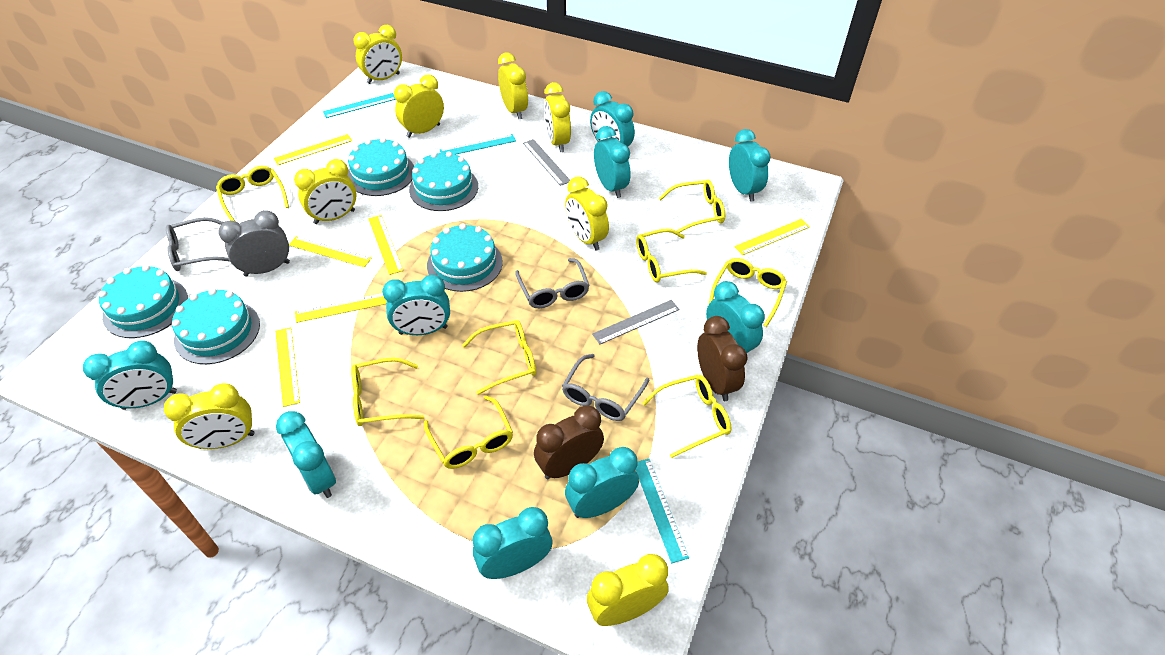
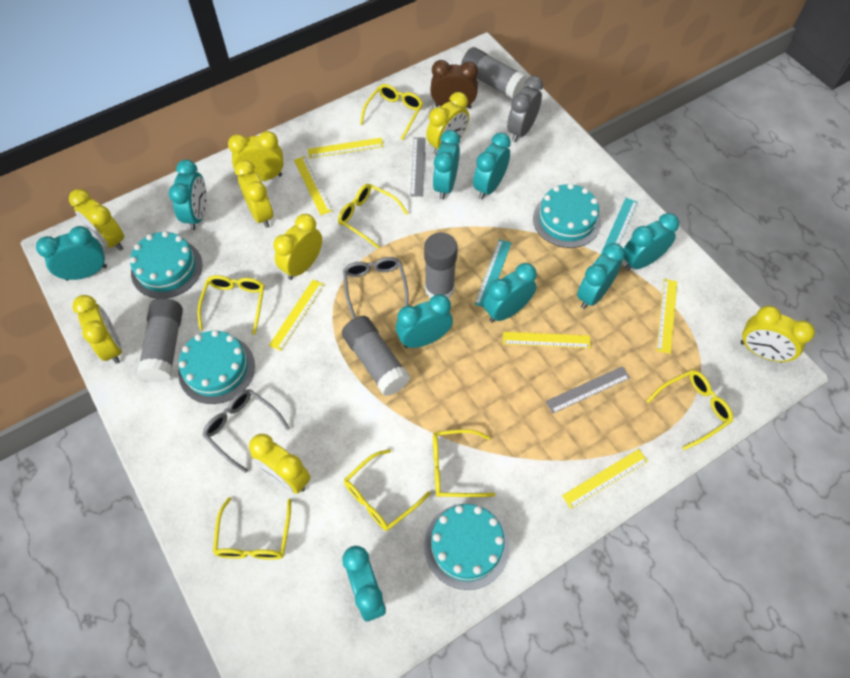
brown clock: [534,405,604,479] [697,316,748,401] = 2 -> [430,60,478,109] = 1
grey glasses: [166,217,230,271] [515,258,590,308] [562,354,649,421] = 3 -> [202,389,290,473] [343,257,408,318] = 2
grey glue stick: none = 0 -> [137,298,183,382] [342,316,410,396] [424,233,458,298] [461,47,527,99] = 4
turquoise cake: [99,265,188,338] [172,288,260,364] [348,137,414,196] [409,151,478,211] [427,224,503,292] = 5 -> [130,231,202,299] [178,330,255,404] [424,504,509,590] [533,183,601,248] = 4
turquoise ruler: [323,93,396,118] [440,134,516,155] [635,459,689,563] = 3 -> [474,239,511,307] [600,198,638,255] = 2
yellow glasses: [216,166,289,222] [351,358,424,426] [424,396,513,469] [462,320,536,395] [636,228,707,282] [642,375,731,458] [659,179,725,233] [709,258,787,327] = 8 -> [197,275,264,335] [213,497,291,560] [338,184,408,249] [344,449,431,531] [360,84,423,140] [433,429,495,497] [646,370,733,450] = 7

